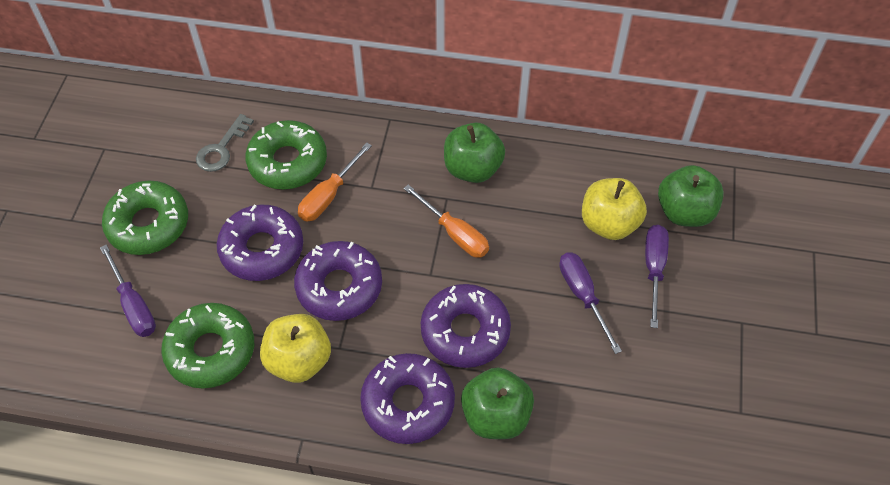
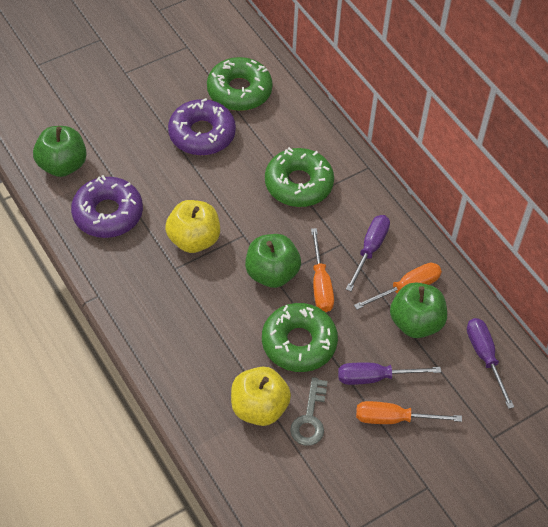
orange screwdriver: [298,142,372,222] [403,185,489,258] = 2 -> [311,228,334,312] [354,263,442,310] [356,401,462,424] = 3
purple donut: [217,205,303,281] [294,241,382,321] [360,353,455,444] [421,284,511,368] = 4 -> [71,175,143,238] [168,98,236,155] = 2

